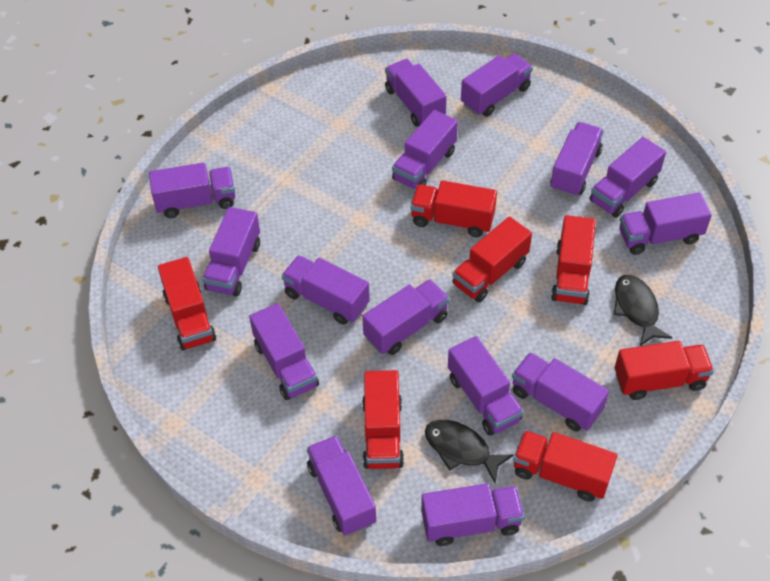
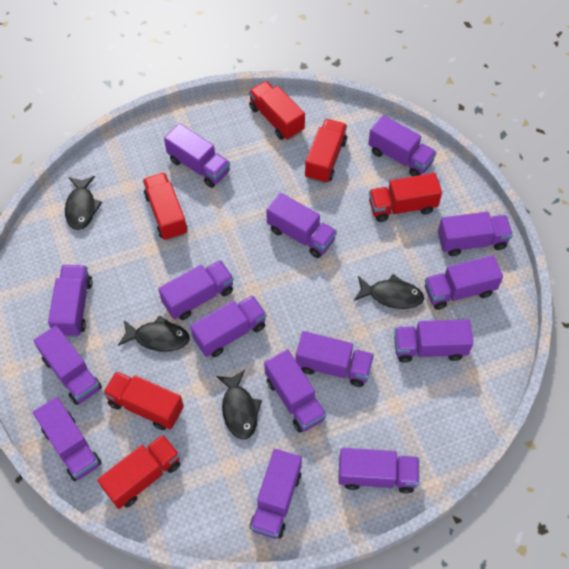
black fish: [425,420,514,483] [614,275,672,346] = 2 -> [65,176,102,230] [118,315,190,352] [216,370,262,439] [354,274,424,309] = 4
red truck: [158,257,216,351] [362,370,404,469] [410,180,497,237] [452,217,532,302] [513,430,617,502] [551,215,596,305] [614,341,714,400] = 7 -> [97,434,180,509] [103,371,184,430] [143,173,187,241] [249,81,305,140] [305,119,347,184] [369,173,442,222] = 6

